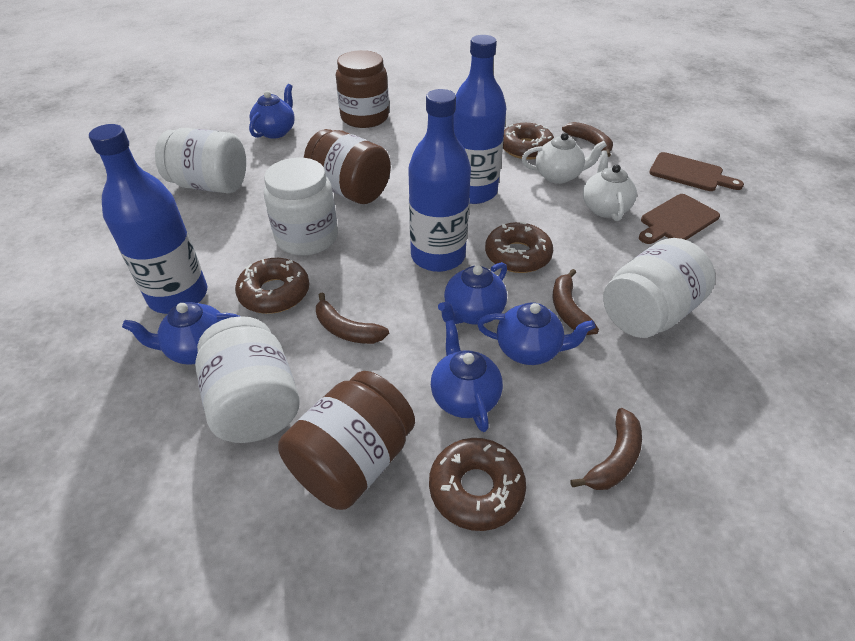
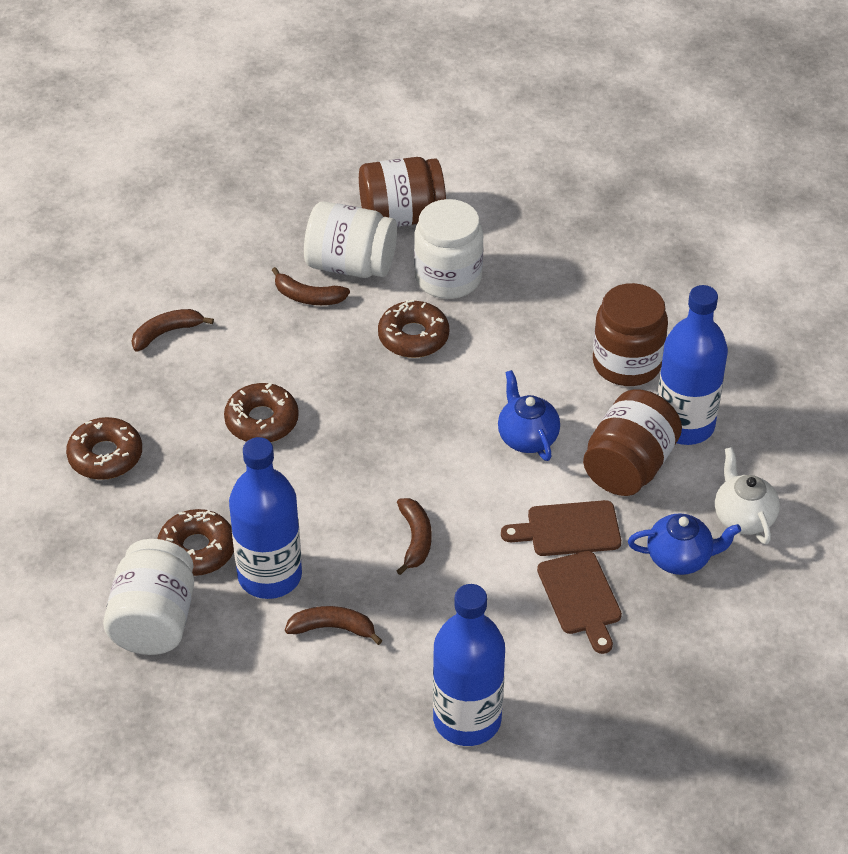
blue teapot: [122,302,239,365] [249,84,295,139] [431,320,503,432] [438,262,507,325] [477,302,596,365] = 5 -> [498,370,560,461] [628,513,741,575] = 2
white jar: [155,128,246,193] [195,316,300,443] [264,158,338,255] [603,238,715,338] = 4 -> [103,539,194,655] [304,201,397,278] [414,199,483,299] = 3
white teapot: [522,133,607,184] [583,150,637,221] = 2 -> [715,447,780,545] = 1

